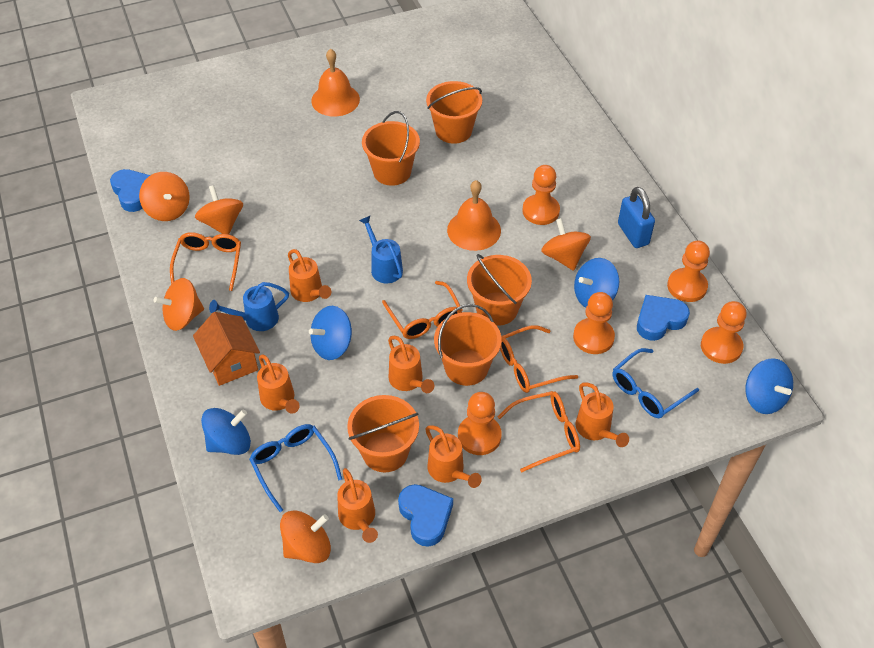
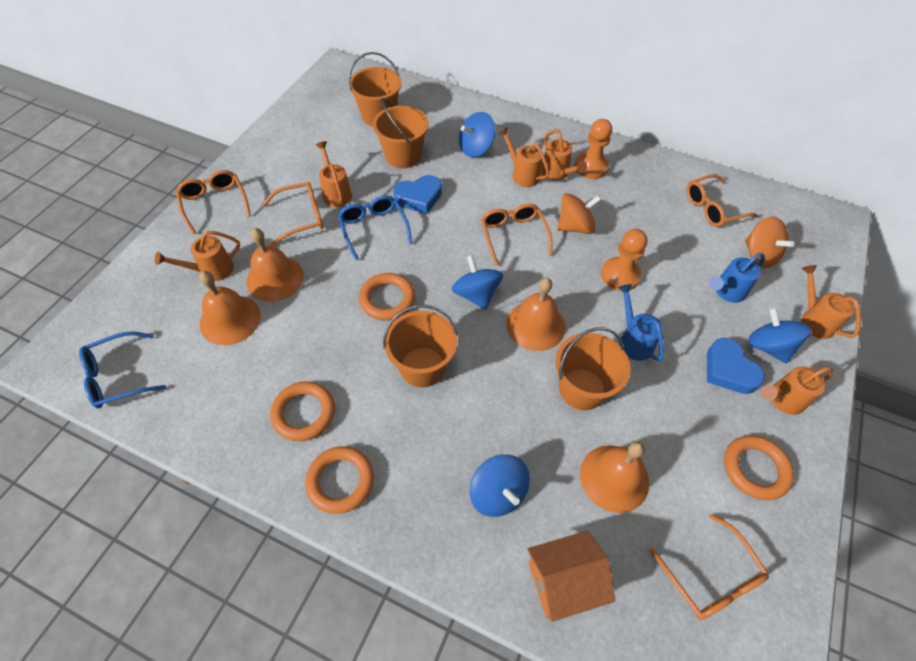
blue heart: [110,169,150,212] [398,484,453,547] [637,295,690,341] = 3 -> [393,175,442,214] [707,338,765,394] = 2
blue padlock: [618,187,655,248] = 1 -> none = 0
orange bell: [311,49,360,117] [447,180,501,251] = 2 -> [199,271,261,345] [246,228,304,302] [506,278,565,351] [580,441,649,513] = 4
orange bucket: [347,395,419,472] [362,111,420,186] [426,81,482,144] [434,304,502,386] [467,254,532,326] = 5 -> [348,52,402,126] [373,98,429,168] [383,305,458,388] [555,327,631,410] = 4
orange glasses: [170,232,241,291] [382,281,463,339] [498,391,580,472] [500,325,579,393] = 4 -> [176,170,251,234] [262,182,323,245] [481,204,552,266] [649,514,769,620] [687,174,758,227] = 5
orange pawn: [458,392,502,455] [522,165,560,225] [573,292,615,354] [667,241,710,302] [701,301,747,364] = 5 -> [574,119,612,179] [601,229,648,291] = 2
orange ring: none = 0 -> [270,381,335,441] [305,446,374,514] [359,273,415,321] [724,435,794,500] = 4
orange spinning top: [139,172,190,221] [154,278,204,331] [195,185,243,235] [280,511,331,563] [541,218,591,271] = 5 -> [557,193,601,234] [745,217,795,268] = 2

